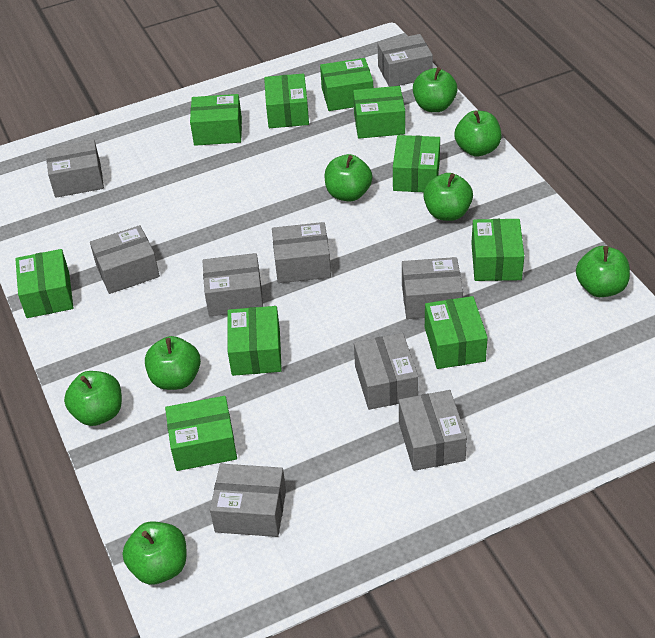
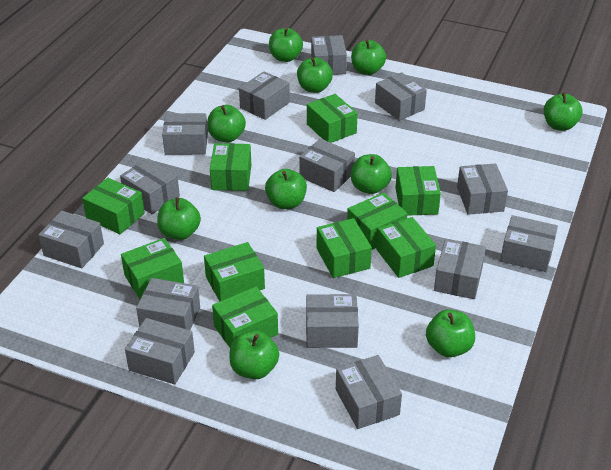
green apple: [64,371,122,426] [123,521,187,585] [145,336,201,390] [325,154,372,201] [413,67,458,112] [423,173,473,221] [454,110,501,157] [576,246,630,297] = 8 -> [157,197,201,240] [207,105,246,142] [229,330,279,379] [265,169,307,209] [269,28,303,62] [297,57,333,93] [351,40,386,75] [351,154,392,194] [426,309,475,357] [544,92,583,131] = 10
grey box: [46,139,104,198] [90,225,160,294] [202,253,263,316] [210,464,286,537] [272,222,331,283] [354,333,419,410] [378,34,433,87] [399,390,467,471] [402,257,463,319] = 9 -> [38,211,104,268] [120,158,180,215] [125,318,195,384] [136,278,200,330] [162,113,208,155] [239,71,290,120] [299,139,355,192] [306,294,359,348] [311,35,347,75] [336,355,402,429] [375,72,427,121] [434,239,486,299] [457,163,508,215] [500,215,558,272] = 14

